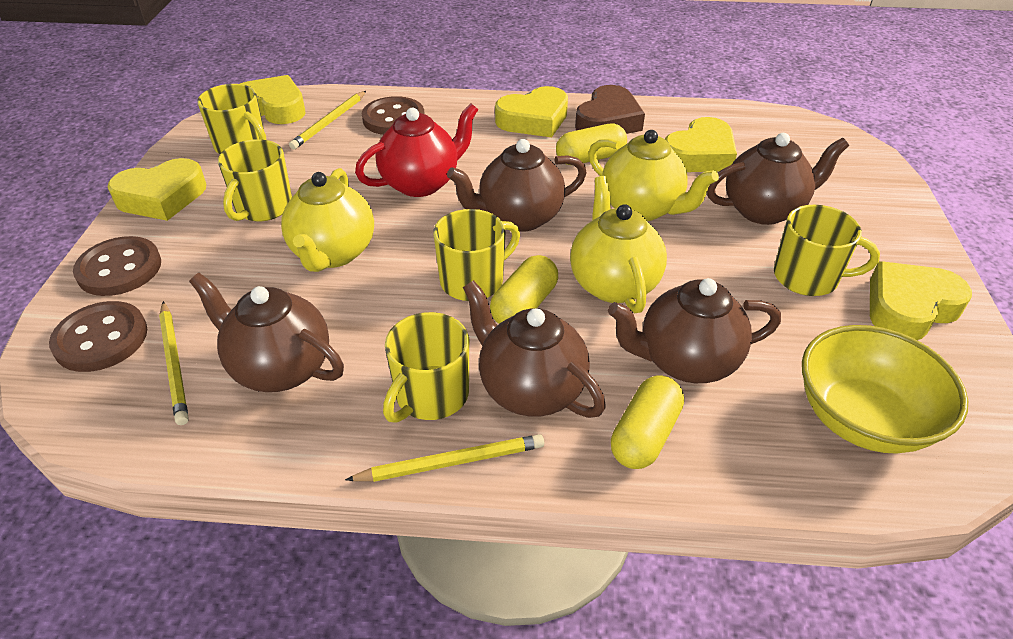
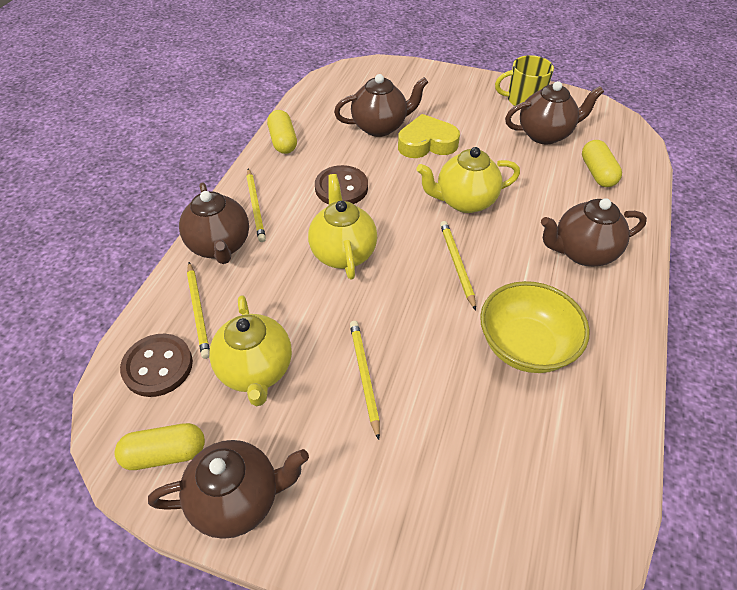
brown button: [49,301,147,372] [73,236,161,296] [362,96,425,135] = 3 -> [120,334,193,397] [315,165,368,204] = 2
brown heart: [575,85,645,134] = 1 -> none = 0
red teapot: [355,104,478,197] = 1 -> none = 0
yellow heart: [108,158,206,221] [240,75,306,124] [495,86,568,137] [665,117,737,172] [870,261,972,340] = 5 -> [398,114,460,158] = 1
yellow mug: [197,84,266,154] [218,139,292,221] [383,312,469,423] [433,209,520,301] [774,205,880,296] = 5 -> [495,55,554,106] = 1
yellow pencil: [159,301,189,425] [289,91,366,149] [345,434,544,482] = 3 -> [187,262,210,359] [246,168,266,242] [350,321,380,440] [440,221,476,310] = 4

